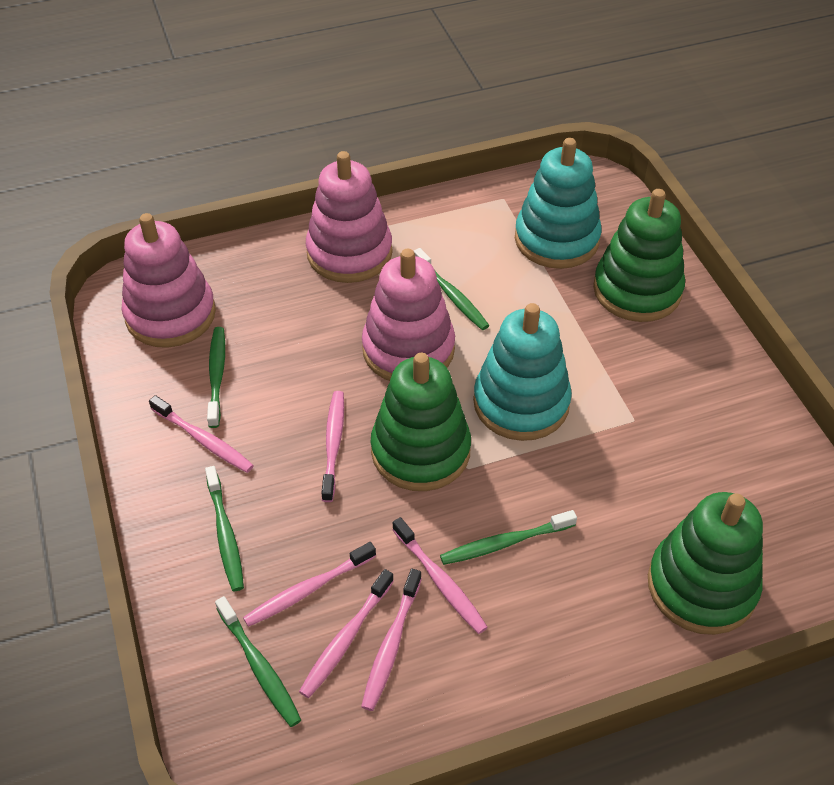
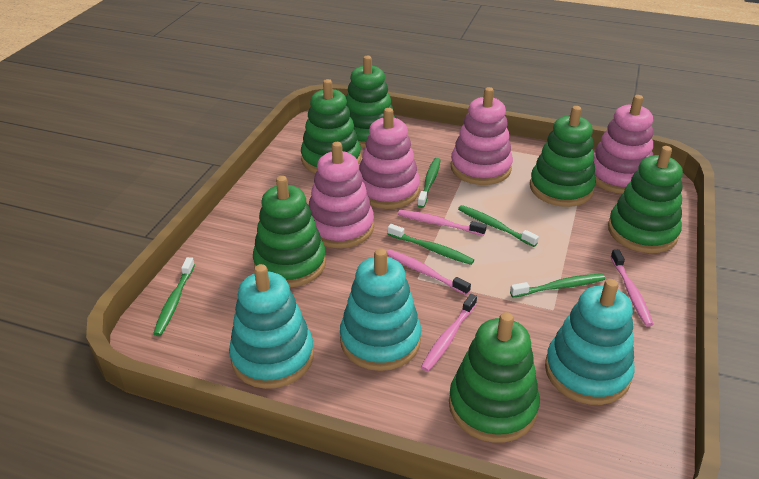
green stacking toy: [371,353,471,491] [593,189,685,322] [648,492,763,635] = 3 -> [253,176,326,287] [301,79,361,174] [346,56,395,148] [449,312,540,443] [530,106,596,207] [608,146,683,253] = 6
pink stacking toy: [121,213,216,348] [306,151,393,283] [362,249,455,381] = 3 -> [309,142,374,248] [359,108,420,209] [451,87,513,185] [593,95,653,194] = 4
pink toothbrush: [149,395,254,473] [243,542,376,627] [299,569,394,698] [321,391,344,502] [361,569,422,711] [392,517,488,634] = 6 -> [387,249,471,295] [398,210,487,236] [421,294,477,372] [611,249,654,327] = 4
turquoise stacking toy: [473,303,572,441] [515,138,602,269] = 2 -> [229,264,314,389] [340,248,421,371] [545,279,635,405] = 3

